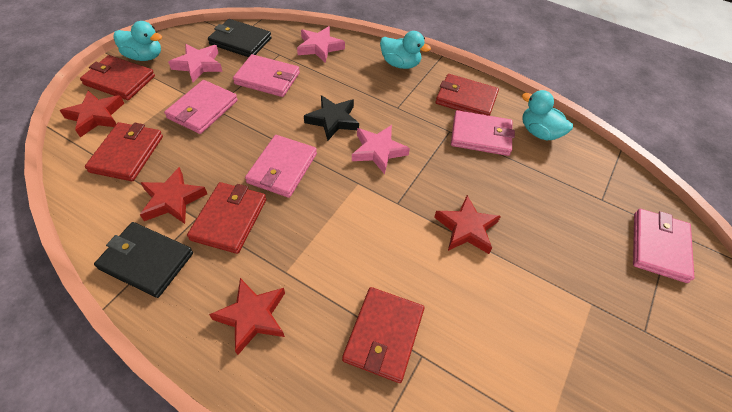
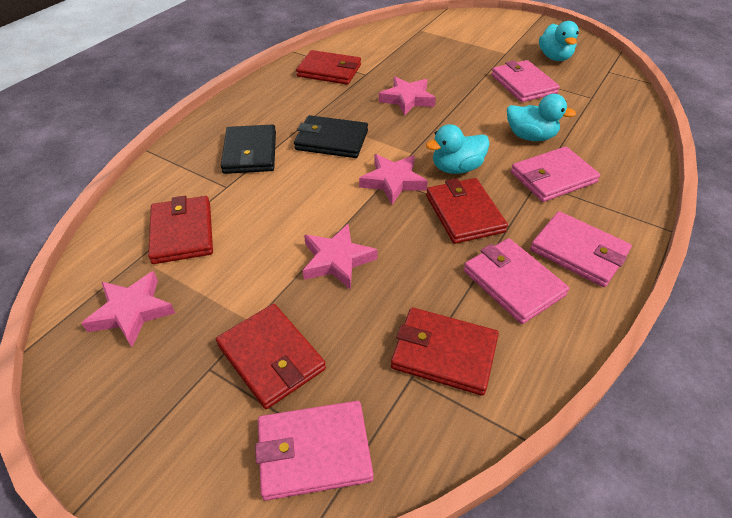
black star: [304,95,359,141] = 1 -> none = 0
pink star: [168,44,223,82] [297,26,345,63] [352,125,410,174] = 3 -> [82,271,175,347] [303,224,378,290] [359,154,428,205] [379,77,436,116] = 4
red star: [60,91,124,137] [140,167,207,224] [209,278,285,355] [434,195,501,254] = 4 -> none = 0

